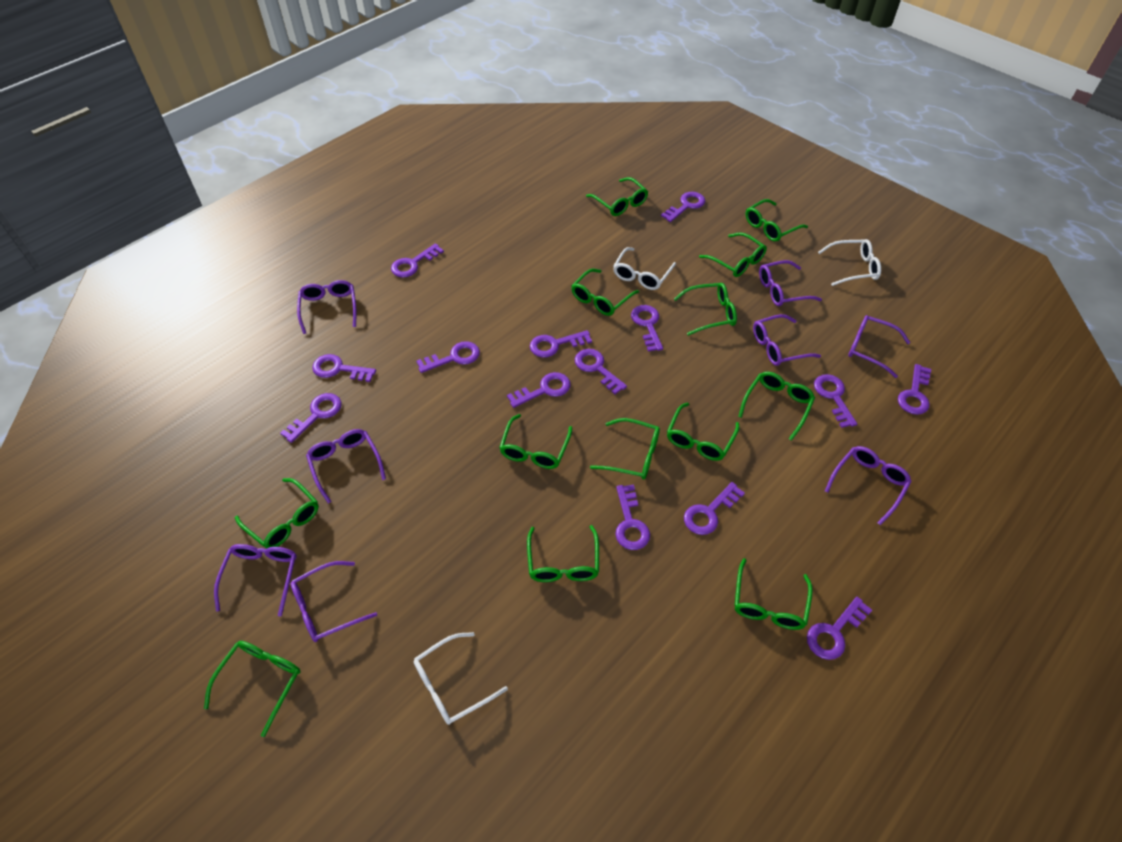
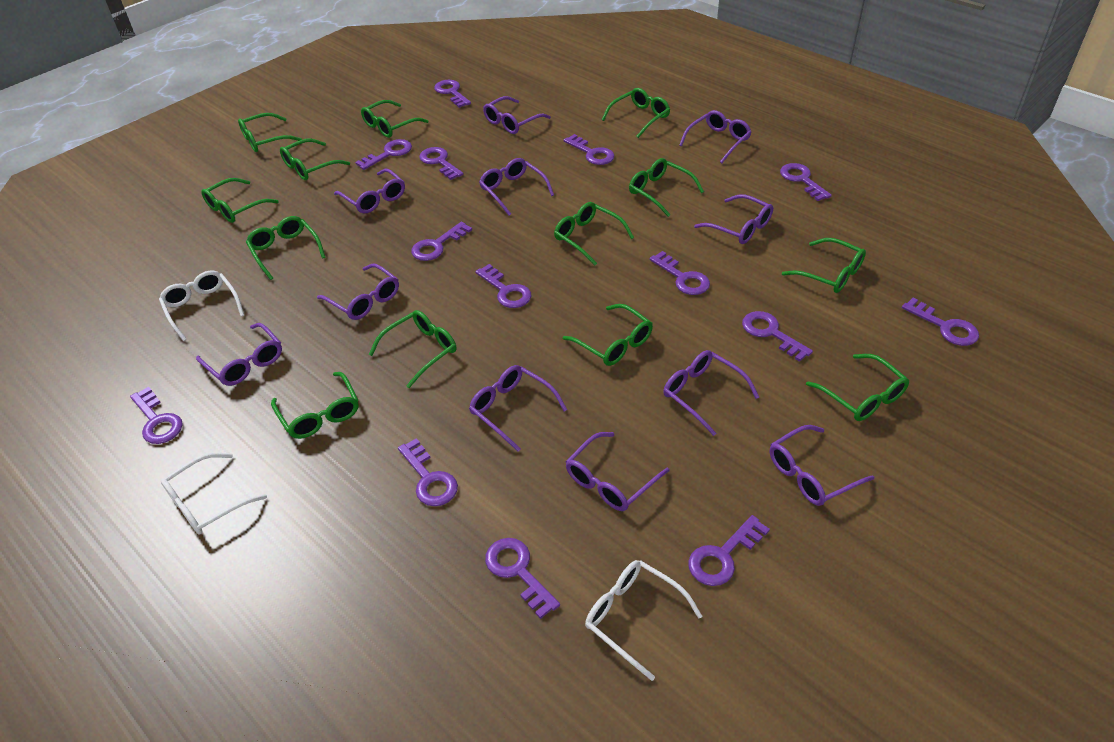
purple glasses: [214,544,297,617] [291,561,377,642] [297,280,356,334] [306,429,386,504] [753,314,821,366] [759,260,822,306] [825,446,912,525] [848,315,910,378] = 8 -> [196,323,282,386] [317,264,399,320] [334,169,405,213] [469,365,567,452] [479,158,554,216] [483,96,551,134] [566,432,669,511] [663,350,759,436] [679,110,751,163] [694,194,773,244] [770,425,874,506] = 11

